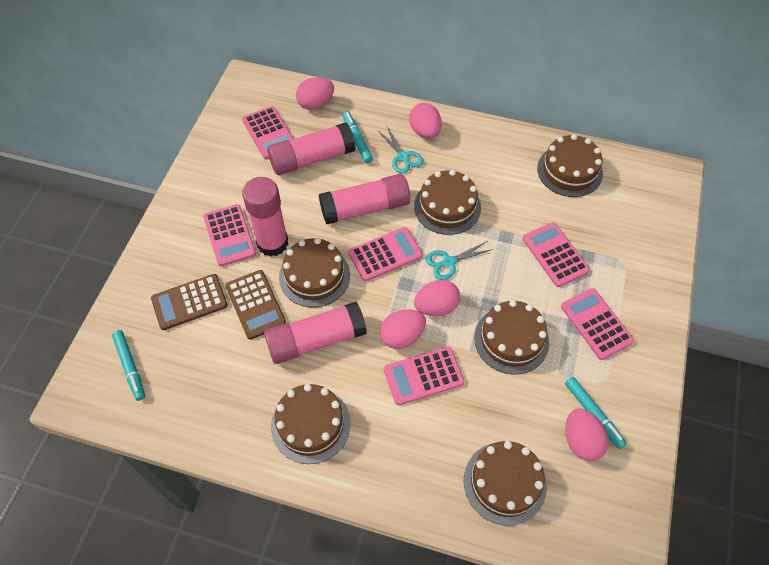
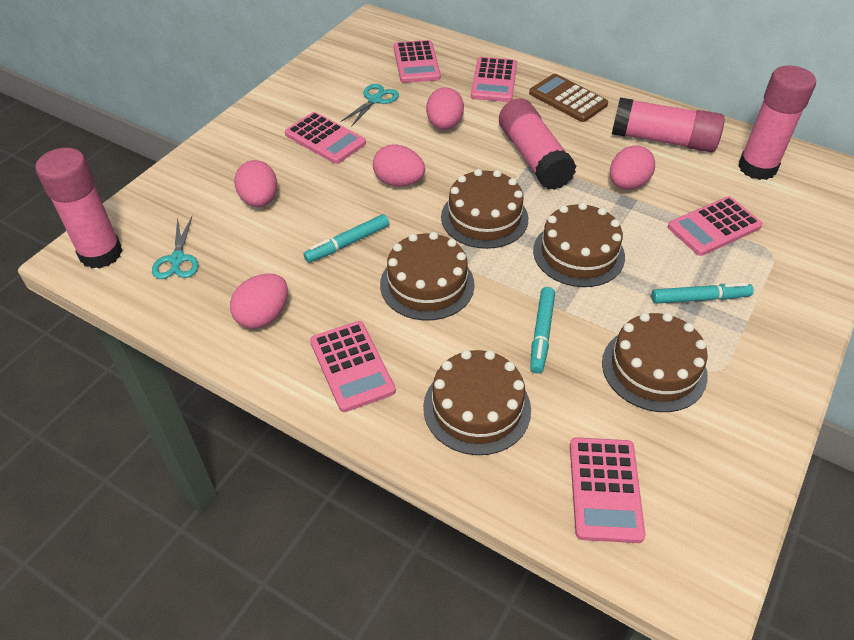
brown cake: [271,384,351,464] [279,238,350,308] [414,170,481,235] [464,441,547,526] [474,300,549,375] [537,134,603,197] = 6 -> [380,232,475,320] [423,350,531,455] [441,169,528,249] [533,202,625,287] [602,313,708,412] = 5
brown calculator: [151,274,228,330] [225,270,286,340] = 2 -> [529,74,608,122] = 1

